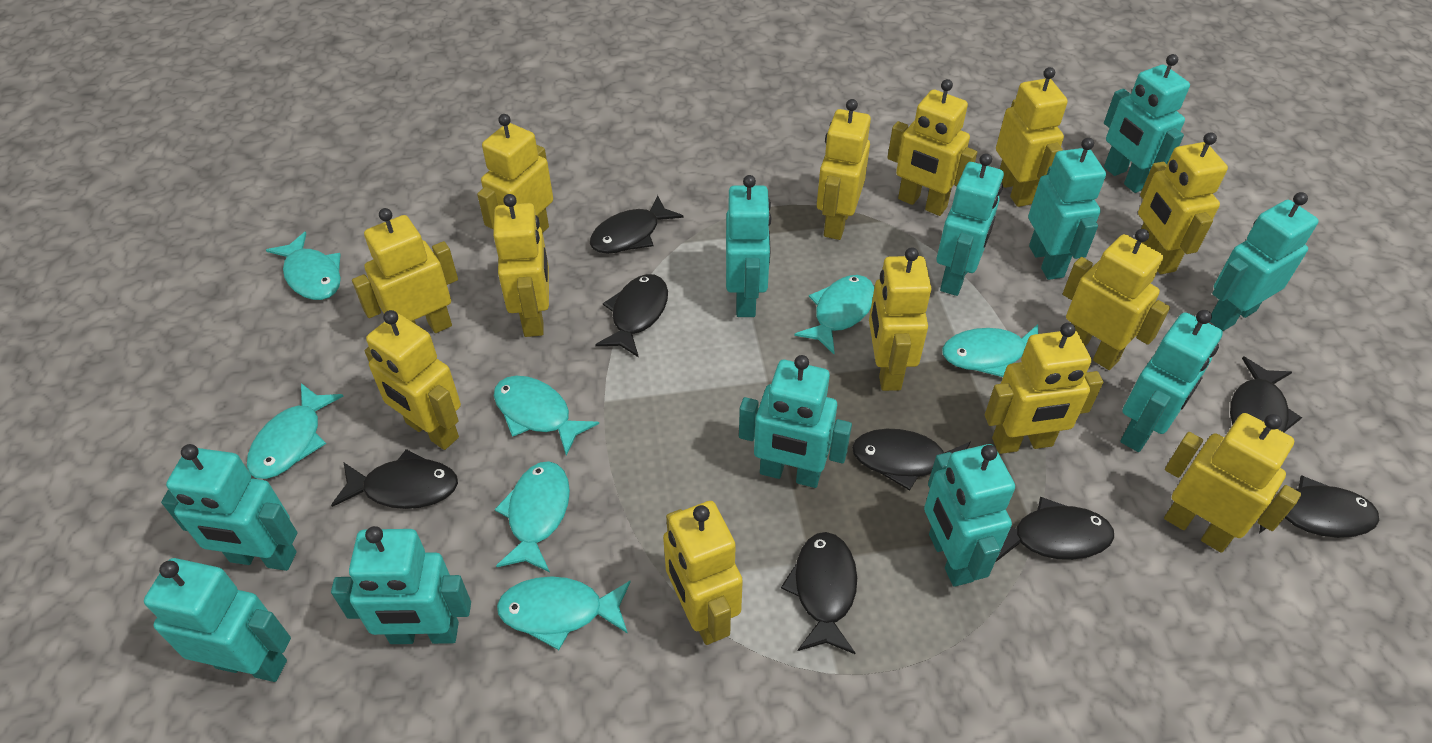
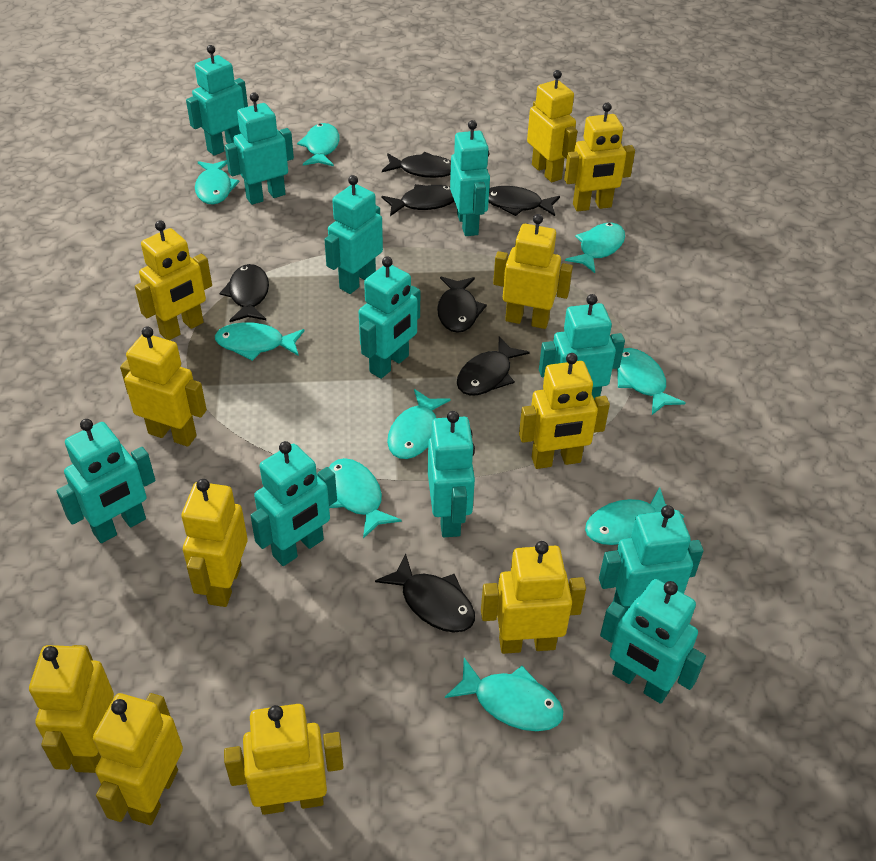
black fish: [331,449,458,509] [590,195,683,254] [595,274,668,357] [781,532,857,654] [852,429,970,491] [996,497,1114,562] [1230,357,1302,433] [1259,475,1379,538] = 8 -> [219,264,269,322] [375,553,475,633] [381,184,454,216] [382,152,451,178] [437,276,487,333] [457,337,529,395] [488,186,560,216] = 7
turquoise fish: [247,383,343,479] [266,232,341,300] [494,376,599,456] [495,461,570,572] [497,576,630,650] [794,275,874,354] [942,324,1038,377] = 7 -> [195,160,240,205] [215,323,305,361] [297,123,340,166] [329,458,402,538] [387,389,451,459] [445,658,563,731] [565,223,625,273] [585,487,684,545] [617,348,685,415] = 9
yellow robot: [352,208,458,333] [365,310,461,450] [477,114,553,232] [493,194,549,337] [663,501,743,645] [817,99,871,240] [869,248,931,391] [887,79,977,216] [985,323,1103,454] [996,67,1068,207] [1063,229,1170,370] [1138,132,1228,274] [1164,413,1301,553] = 13 -> [29,645,114,773] [93,693,183,825] [120,326,207,447] [135,220,212,340] [181,479,248,607] [224,704,343,815] [481,541,586,654] [493,214,573,329] [519,353,610,469] [527,70,577,182] [564,103,635,212] = 11

